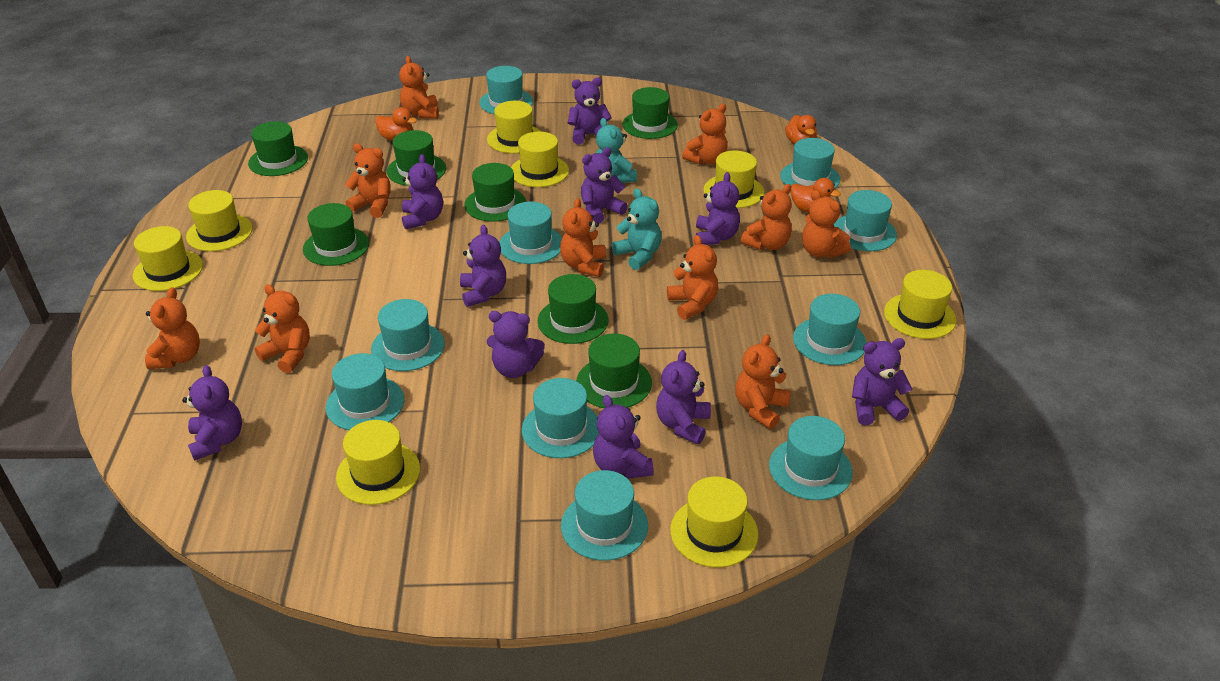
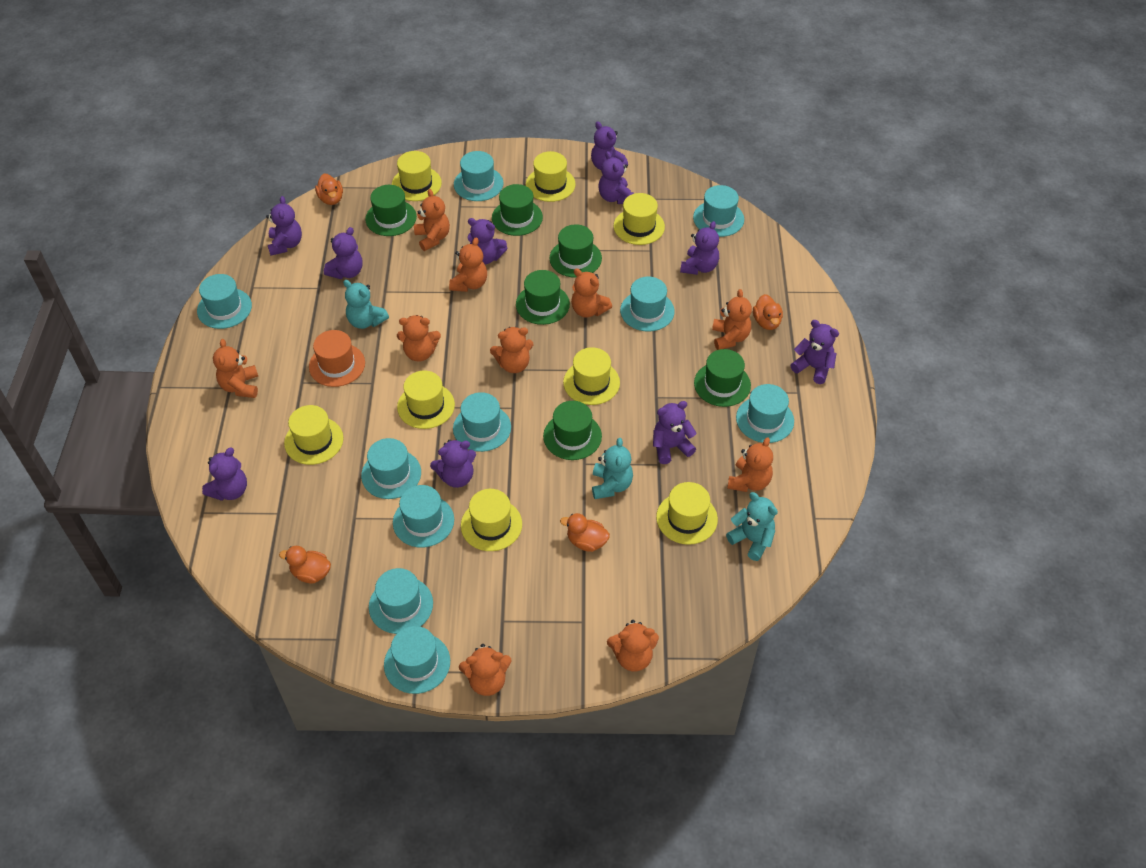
green hat: [248,121,308,176] [303,203,369,266] [387,130,446,186] [464,163,526,222] [537,274,609,344] [576,334,652,408] [622,87,678,139] = 7 -> [365,185,417,236] [492,184,543,236] [516,270,570,325] [543,401,602,460] [549,224,602,278] [694,349,751,407] = 6
orange duck: [375,107,417,141] [785,115,817,145] [791,178,841,213] = 3 -> [279,546,331,583] [315,173,343,205] [560,513,610,552] [753,294,783,330] = 4
orange hat: none = 0 -> [309,330,365,387] = 1
turquoise teddy bear: [596,118,637,183] [612,189,662,270] = 2 -> [343,280,389,329] [592,438,633,499] [726,492,778,561] = 3

